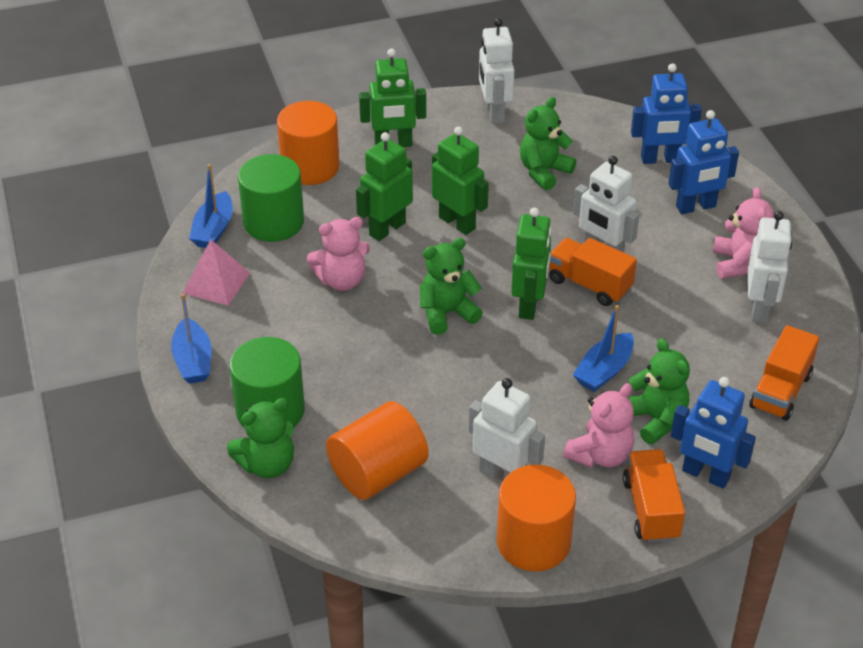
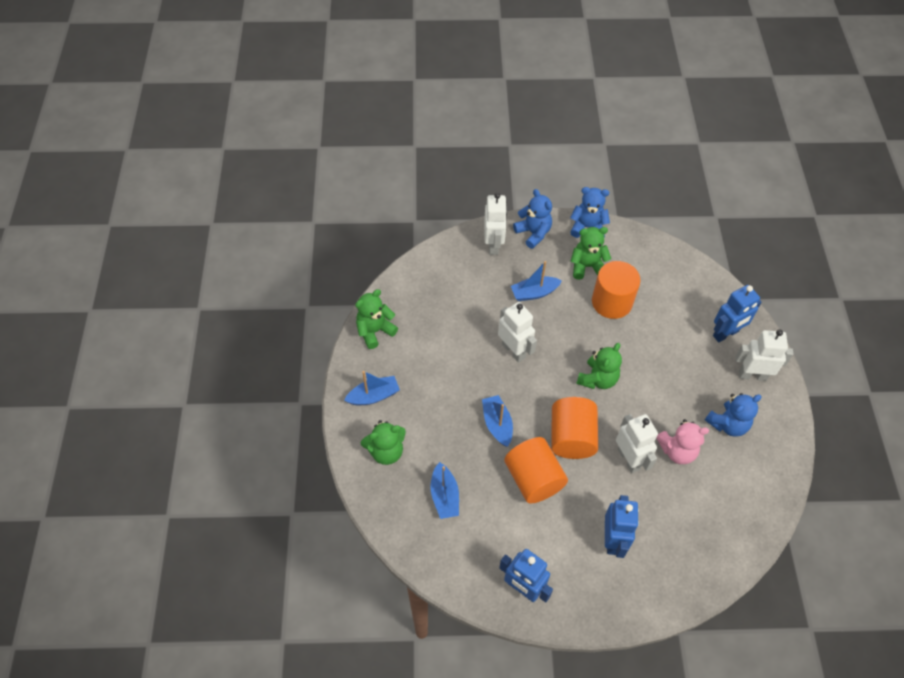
blue boat: [171,294,212,384] [189,164,233,248] [573,305,634,392] = 3 -> [344,371,400,405] [430,462,459,519] [482,395,513,447] [511,261,562,301] = 4
blue teddy bear: none = 0 -> [513,189,552,249] [570,187,610,238] [705,393,762,437] = 3
green cylinder: [230,337,305,427] [238,154,304,242] = 2 -> none = 0
green robot: [356,132,413,241] [359,49,426,147] [432,126,489,235] [511,208,552,320] = 4 -> none = 0
orange truck: [549,238,637,306] [623,449,685,543] [749,325,819,421] = 3 -> none = 0
pink pyramid: [182,239,250,306] = 1 -> none = 0
pink teddy bear: [307,217,370,291] [563,383,634,468] [713,187,774,279] = 3 -> [656,419,709,464] = 1

